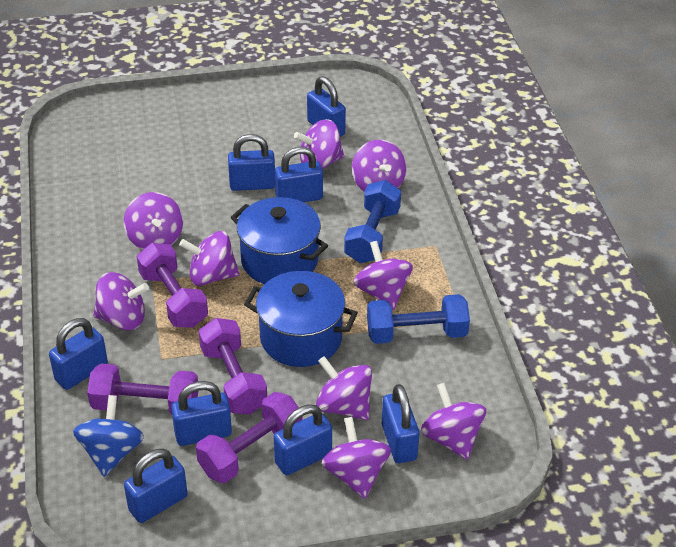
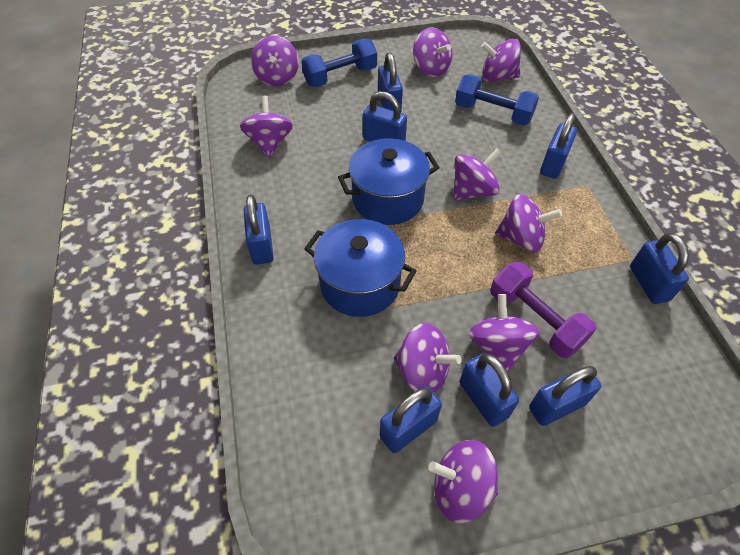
blue spinning top: [73,395,144,477] = 1 -> none = 0
purple dumbbell: [87,363,198,415] [137,243,208,328] [196,392,303,483] [199,318,267,415] = 4 -> [490,262,596,358] = 1

